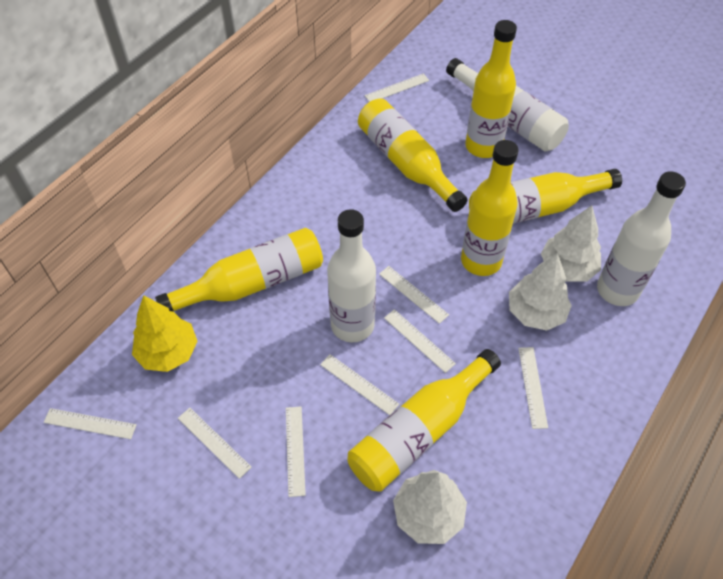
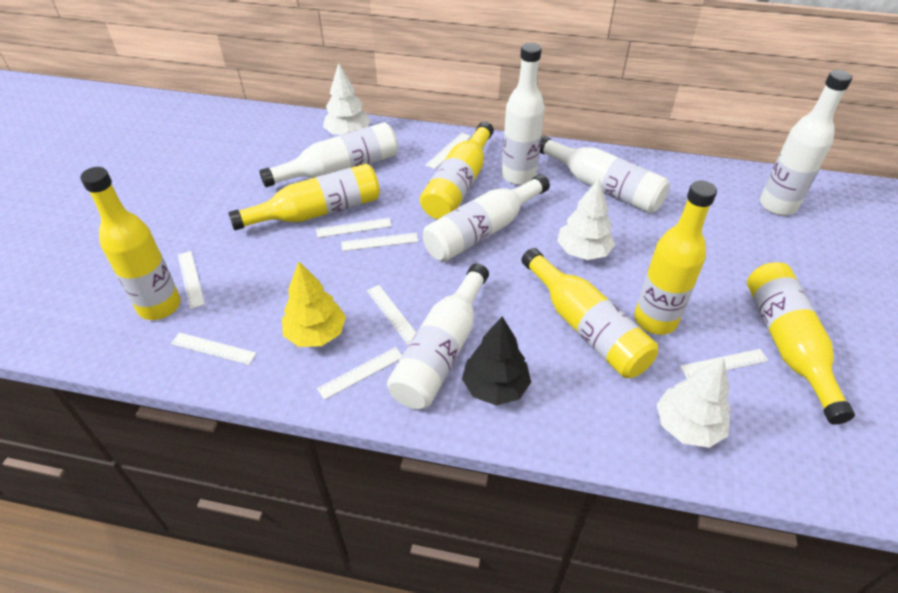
black tree: none = 0 -> [462,317,531,406] = 1
white bottle: [327,209,376,342] [446,58,569,152] [597,171,686,306] = 3 -> [259,122,398,187] [387,263,489,409] [423,174,550,262] [501,43,545,185] [540,135,670,213] [760,70,852,215] = 6

